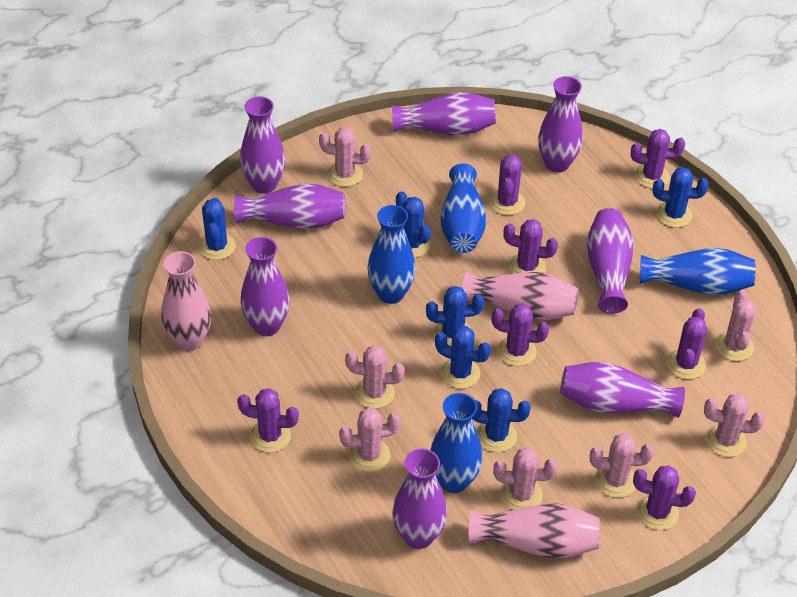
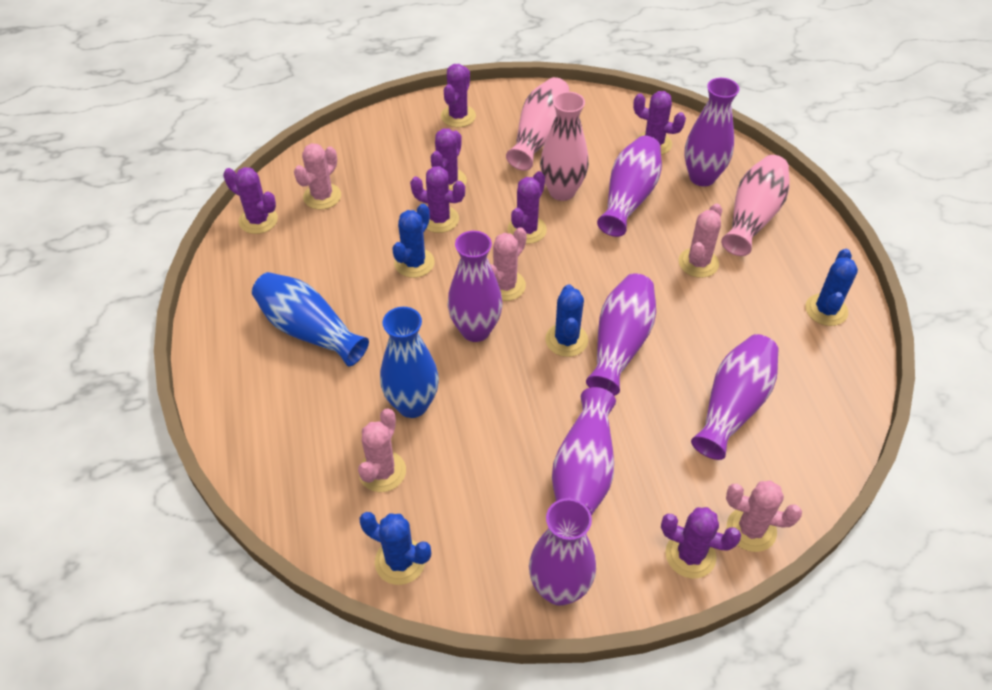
blue cactus: [198,198,236,260] [396,191,431,258] [426,286,484,346] [435,326,491,389] [472,388,531,452] [653,167,709,228] = 6 -> [359,512,431,585] [392,204,435,278] [545,284,588,357] [806,249,858,326] = 4
blue vase: [367,205,416,304] [431,393,483,493] [440,163,487,253] [640,248,755,295] = 4 -> [252,272,369,367] [380,307,439,418] = 2
pink cactus: [319,127,371,187] [339,408,401,472] [345,345,405,409] [493,447,558,510] [590,433,654,498] [704,393,765,457] [715,290,756,361] = 7 -> [294,143,341,210] [358,408,406,492] [490,227,527,301] [679,203,722,278] [726,480,802,552] = 5
purple vase: [234,183,345,230] [240,96,285,194] [241,237,290,336] [392,92,496,136] [392,449,447,549] [538,76,583,173] [560,362,685,418] [587,208,634,314] = 8 -> [448,231,502,342] [529,498,596,606] [552,387,616,516] [586,273,656,396] [597,136,662,237] [684,78,739,186] [691,334,778,460] = 7

